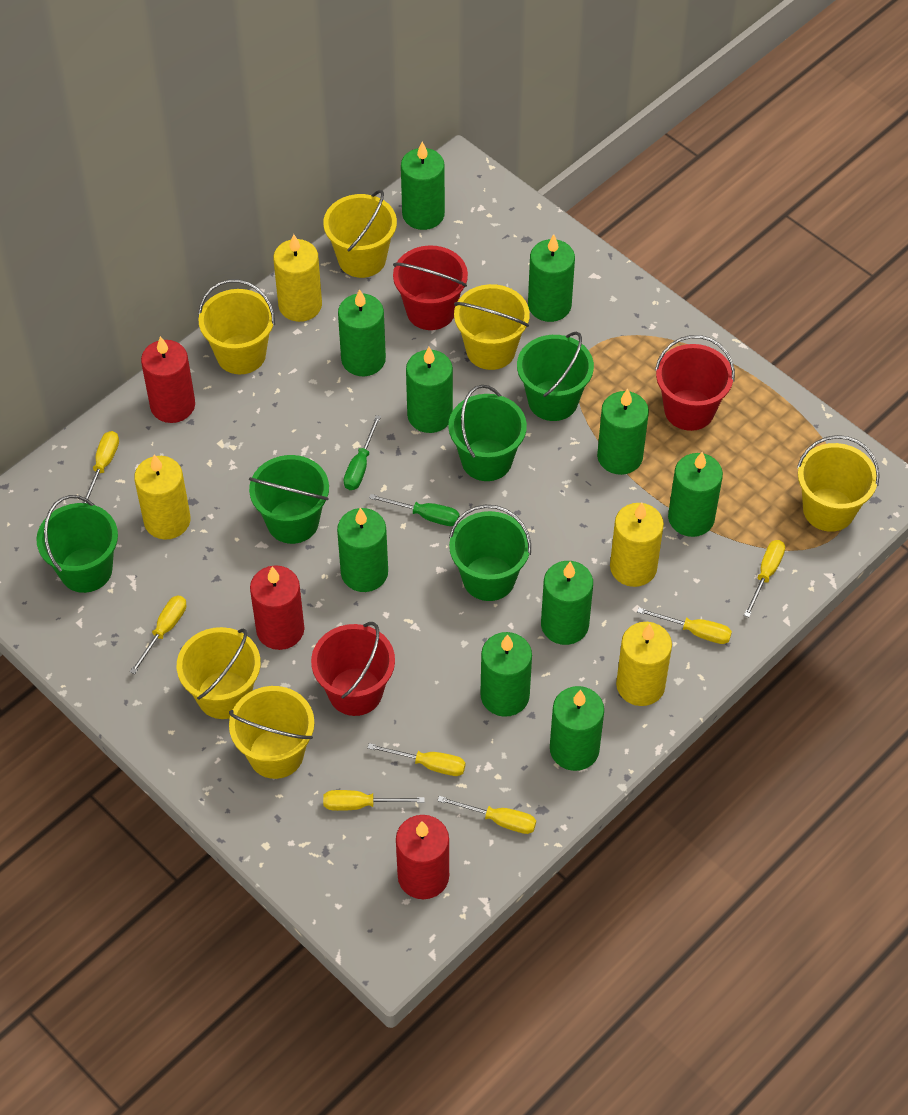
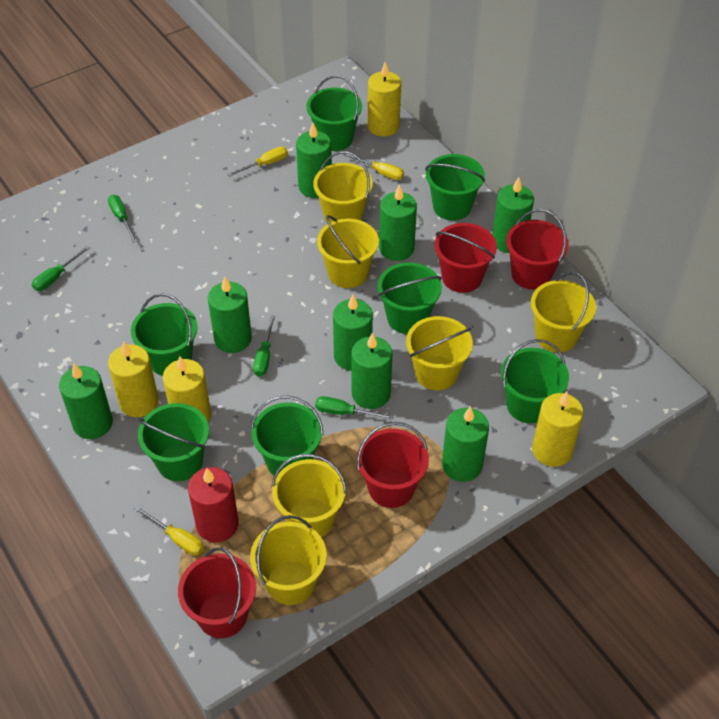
green bucket: [36,495,118,593] [249,455,329,544] [448,385,527,481] [449,505,531,601] [517,332,594,421] = 5 -> [131,293,197,376] [138,403,209,481] [251,396,324,476] [306,75,362,151] [378,262,442,334] [425,154,485,221] [501,339,569,423] = 7
green candle: [337,508,388,592] [338,289,386,376] [401,142,445,230] [406,347,453,433] [480,632,532,717] [528,234,575,322] [541,561,593,645] [550,686,604,771] [597,388,649,475] [668,452,723,537] = 10 -> [59,364,113,439] [208,277,252,353] [296,123,332,198] [333,295,373,371] [351,333,392,409] [379,184,417,261] [442,406,489,482] [492,177,534,253] = 8
green screwdriver: [344,415,381,490] [369,494,460,526] = 2 -> [32,246,90,291] [108,195,137,243] [253,315,276,376] [315,396,394,420] = 4
red bucket: [311,622,395,716] [393,245,468,330] [655,335,735,431] = 3 -> [178,548,256,638] [357,422,429,508] [435,223,497,293] [506,209,569,289] = 4
red candle: [141,336,195,423] [250,565,305,650] [396,815,449,899] = 3 -> [188,467,239,542] = 1
yellow screwdriver: [82,431,119,504] [130,596,186,674] [323,790,425,811] [367,743,466,776] [437,796,536,834] [637,608,732,644] [744,540,785,617] = 7 -> [134,506,204,555] [228,147,288,176] [343,154,404,180] = 3

